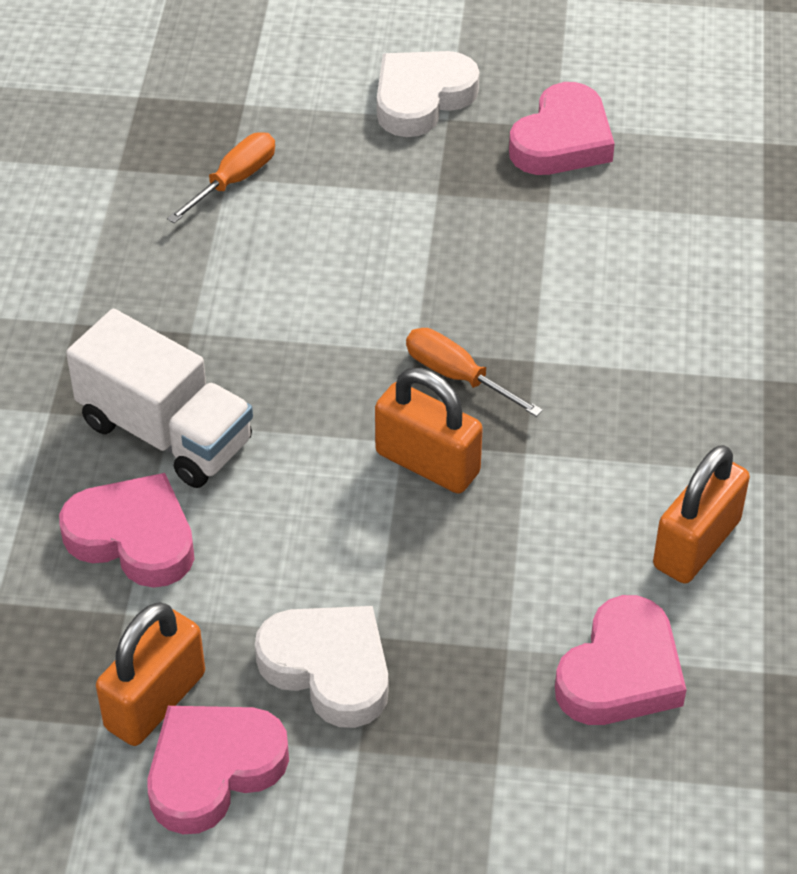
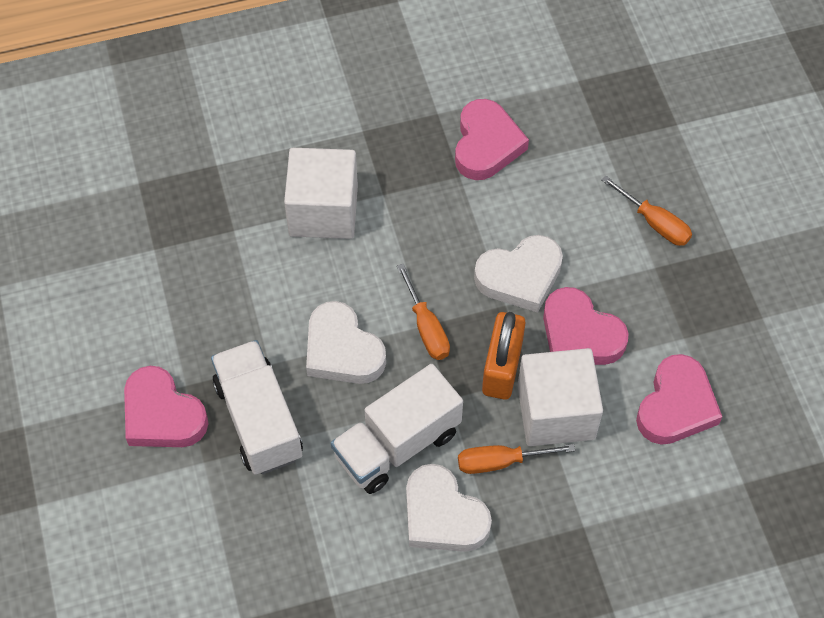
orange padlock: [96,602,205,746] [375,368,483,494] [653,445,750,584] = 3 -> [482,312,526,400] = 1
orange screwdriver: [167,132,275,223] [406,328,543,417] = 2 -> [397,264,450,360] [458,444,575,474] [601,175,692,246] = 3
white cube: none = 0 -> [284,148,358,239] [517,348,603,446] = 2
white heart: [255,606,388,728] [377,51,479,137] = 2 -> [306,301,386,384] [406,464,492,552] [474,235,563,313] = 3
white truck: [66,309,253,488] = 1 -> [211,340,303,474] [331,364,463,494] = 2

